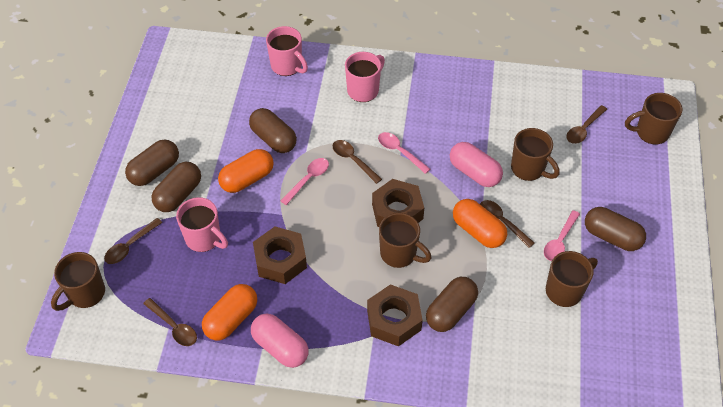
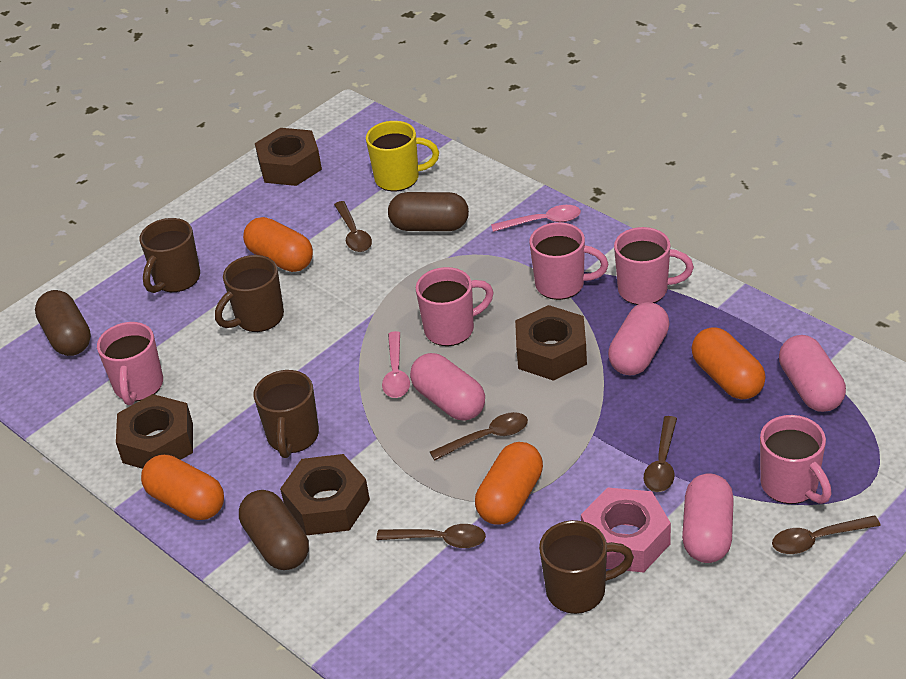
brown capsule: [125,140,179,186] [151,162,201,212] [249,108,297,153] [426,277,478,332] [585,207,646,251] = 5 -> [35,290,91,356] [239,490,309,570] [388,192,469,231] = 3
brown mug: [51,252,105,311] [379,213,432,268] [511,128,559,181] [546,251,598,307] [625,93,682,144] = 5 -> [139,218,200,293] [215,255,284,332] [254,370,319,458] [539,520,634,614] = 4
brown nut: [253,227,307,284] [367,284,423,347] [372,179,424,227] = 3 -> [116,394,193,469] [255,128,322,186] [280,454,370,535] [515,305,587,381] = 4
orange capsule: [202,284,257,340] [218,149,274,193] [453,199,507,248] = 3 -> [141,455,224,520] [243,217,313,272] [475,442,543,525] [691,327,766,399] = 4
pink capsule: [251,313,309,368] [450,142,503,187] = 2 -> [410,353,485,421] [608,302,669,376] [682,473,734,563] [779,335,846,412] = 4
pink mug: [176,197,228,252] [266,26,308,76] [345,52,385,102] = 3 -> [97,322,163,405] [416,267,494,346] [529,222,608,300] [614,227,694,305] [760,415,832,504] = 5
pink nut: none = 0 -> [581,488,671,572] = 1
pink spoon: [281,158,329,205] [378,132,430,174] [544,210,580,261] = 3 -> [382,331,410,398] [491,205,581,232] = 2
yellow mug: none = 0 -> [366,121,439,191] = 1

